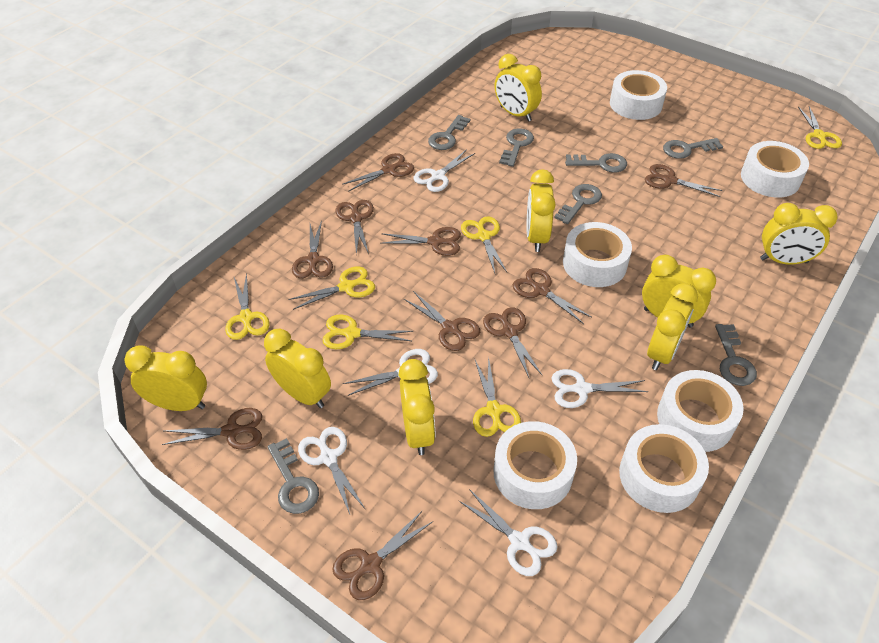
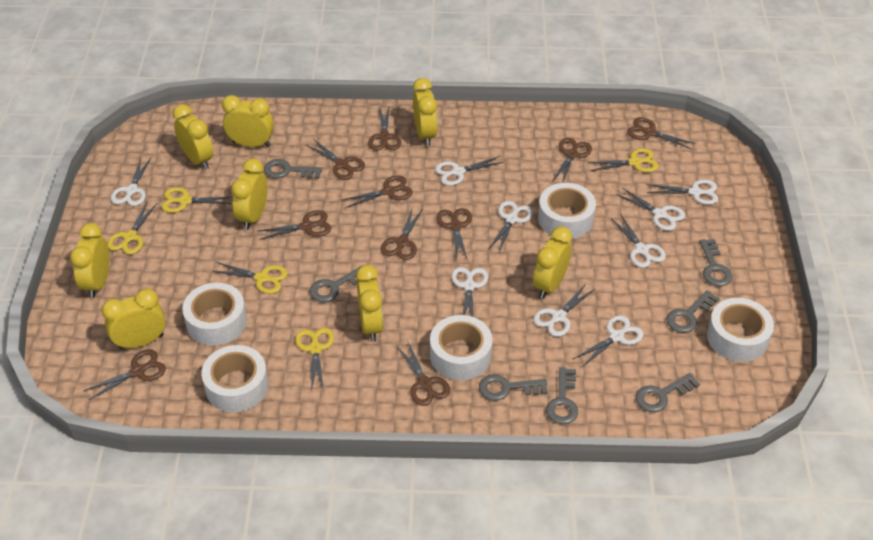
white scissors: [298,427,366,514] [343,349,438,396] [414,149,475,192] [458,489,557,576] [552,369,648,408] = 5 -> [111,158,151,206] [435,156,504,186] [451,267,488,317] [488,201,533,252] [533,284,596,337] [574,315,643,367] [611,215,666,268] [616,188,685,231] [647,179,718,205] = 9
white tape: [493,421,577,509] [563,222,632,287] [610,70,667,120] [619,424,709,513] [657,370,744,452] [741,141,809,197] = 6 -> [182,283,247,346] [201,345,269,412] [430,315,492,380] [538,183,596,239] [707,298,774,362] = 5
yellow scissors: [225,273,269,340] [289,266,375,310] [322,315,413,349] [461,216,507,273] [473,356,521,437] [798,106,842,149] = 6 -> [107,203,157,254] [161,187,233,213] [212,262,288,294] [295,328,334,391] [589,148,659,172] = 5

